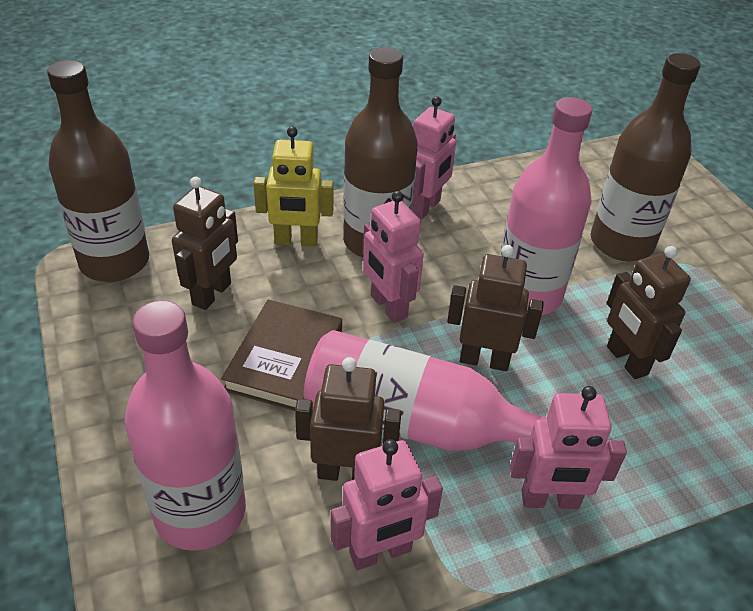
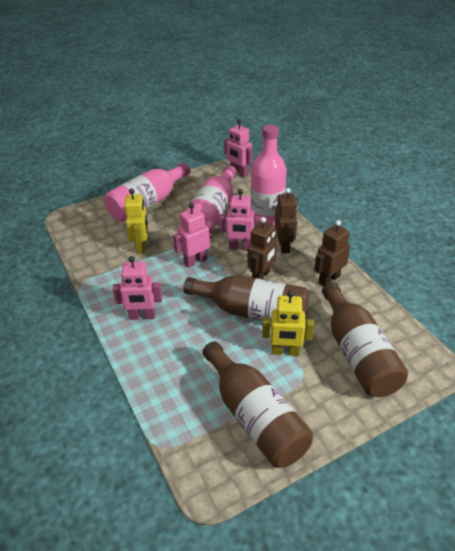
brown book: [221,299,342,411] = 1 -> none = 0
brown robot: [172,177,238,310] [295,357,402,481] [447,245,544,371] [607,246,691,379] = 4 -> [247,217,277,279] [275,188,298,254] [314,220,350,287] = 3
yellow robot: [253,127,334,247] = 1 -> [124,189,148,254] [262,291,314,356] = 2

